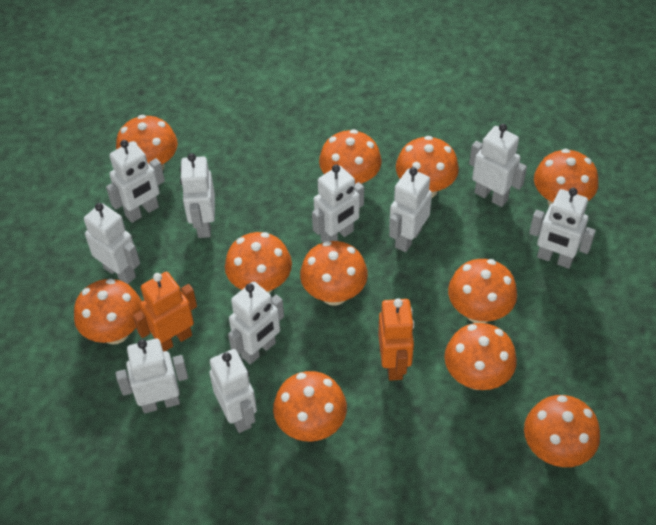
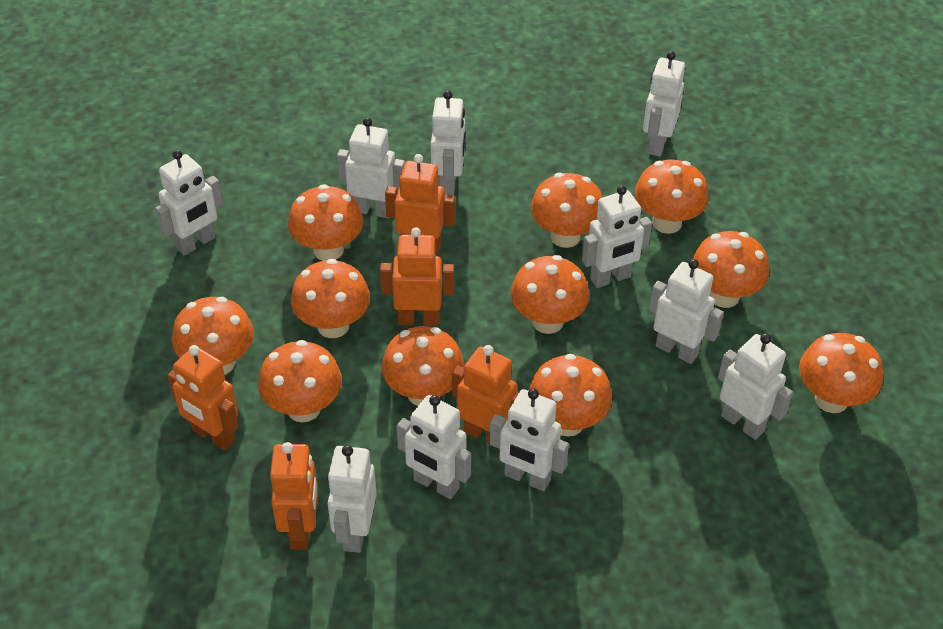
orange robot: [133,272,197,352] [378,299,414,381] = 2 -> [167,345,239,450] [270,442,318,549] [380,227,454,326] [385,154,456,254] [452,345,519,444] = 5

